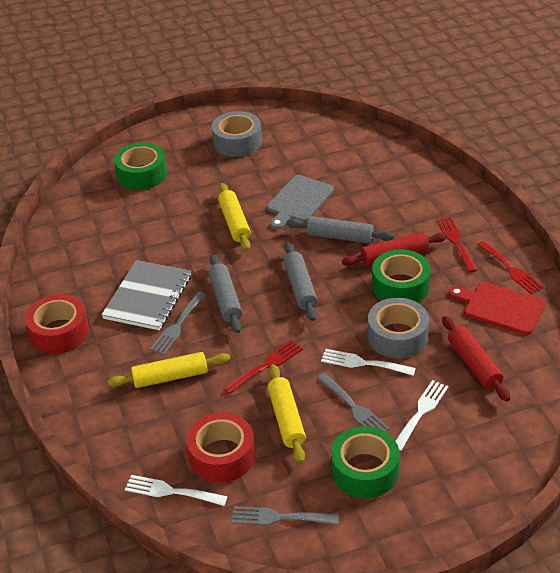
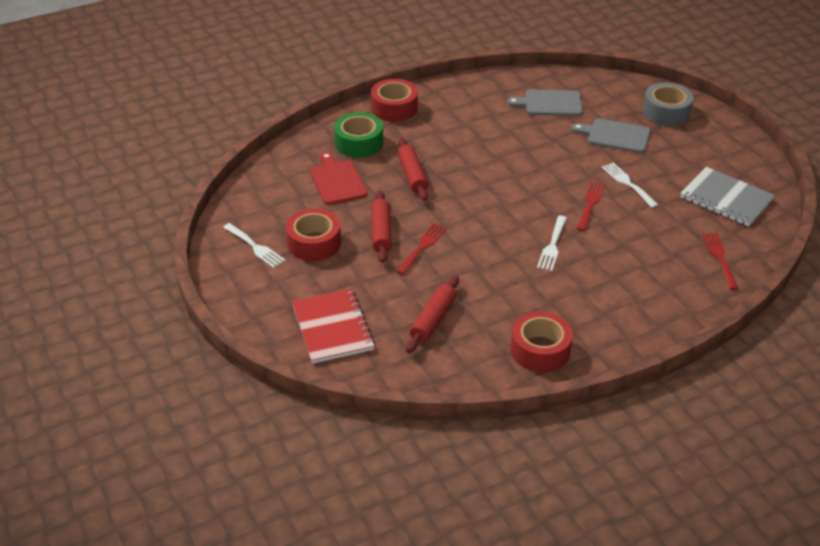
green tape: [114,142,167,190] [331,426,399,498] [372,249,431,303] = 3 -> [334,112,383,158] = 1
grey cutting board: [267,175,334,230] = 1 -> [507,89,582,116] [572,118,650,153] = 2
grey fork: [150,292,206,355] [232,506,339,525] [317,373,390,432] = 3 -> none = 0
grey rolling pin: [208,254,242,333] [283,242,317,321] [287,216,395,244] = 3 -> none = 0
grey tape: [212,111,262,157] [368,298,429,359] = 2 -> [643,83,693,126] = 1
red notebook: none = 0 -> [292,289,375,364] = 1
red rolling pin: [342,232,447,266] [442,316,510,401] = 2 -> [371,191,392,263] [398,138,428,201] [406,275,459,353] = 3
red tape: [25,294,89,354] [186,412,255,483] = 2 -> [286,208,341,261] [371,79,418,122] [511,311,573,372] = 3
yellow rolling pin: [108,352,230,388] [218,183,251,251] [268,364,306,463] = 3 -> none = 0

